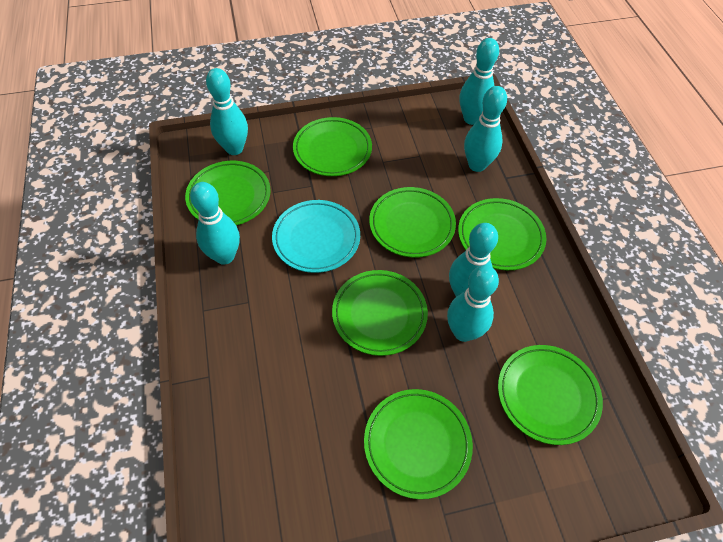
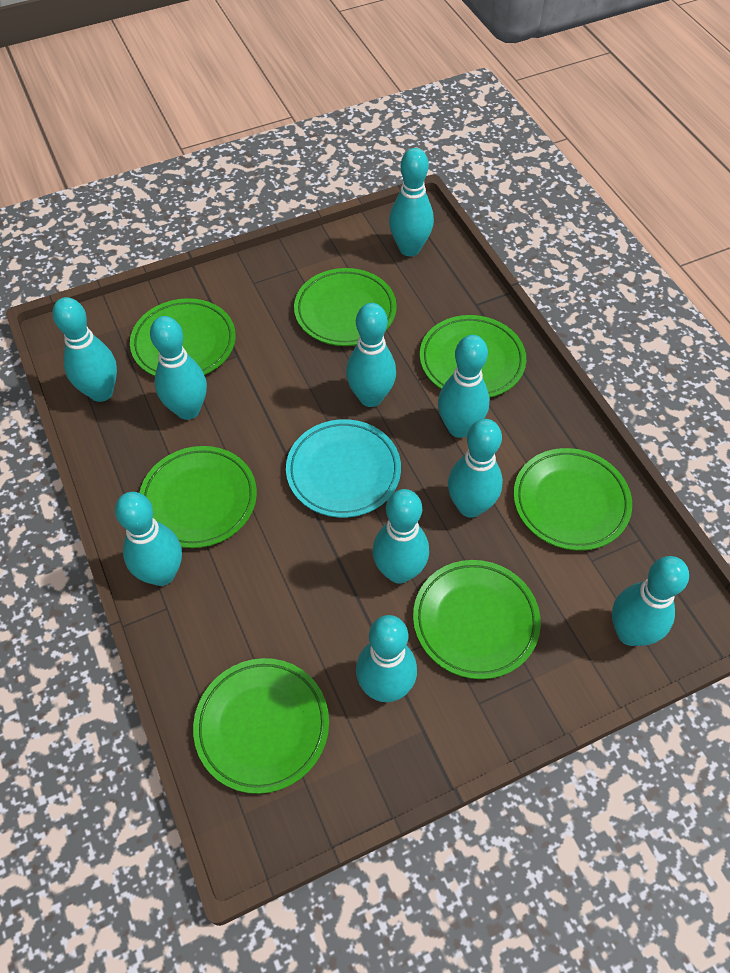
turquoise bowling pin: [190,182,240,265] [206,68,248,155] [447,265,499,342] [449,223,498,297] [460,38,499,125] [464,86,507,172] = 6 -> [52,297,117,402] [115,492,182,586] [150,316,207,420] [346,303,396,407] [356,615,417,702] [372,489,429,584] [389,148,434,256] [438,335,489,438] [448,419,503,518] [612,556,689,646] = 10

